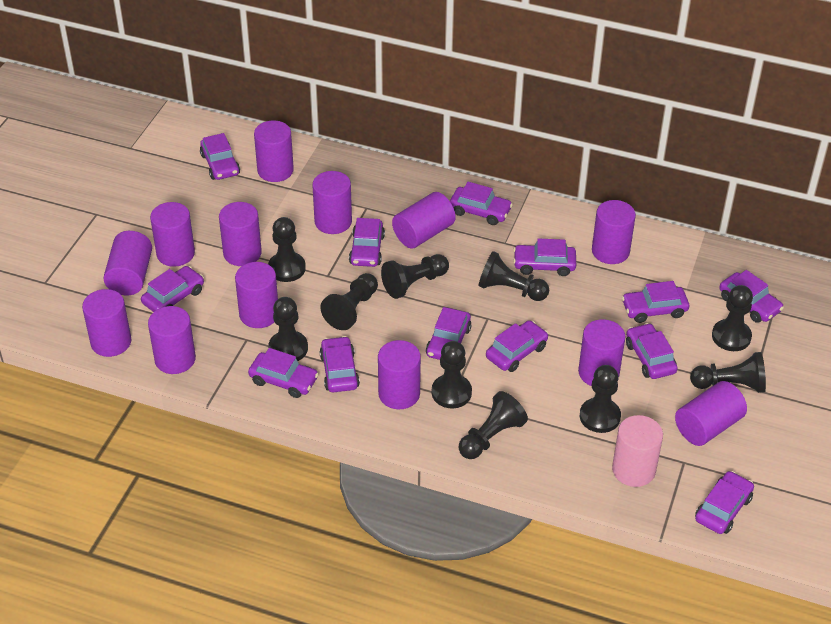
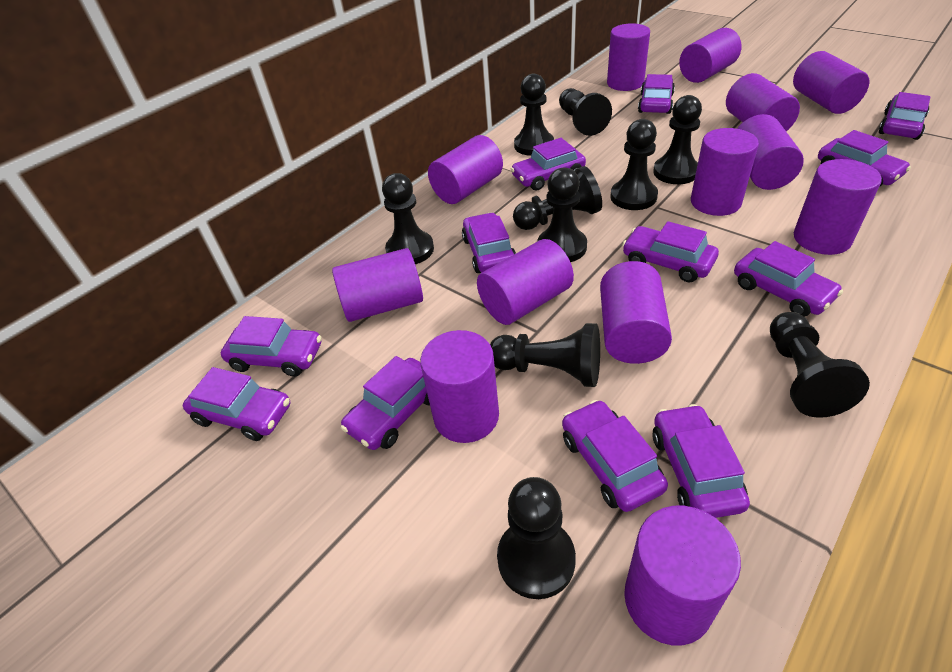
pink cylinder: [612,415,663,487] = 1 -> none = 0
purple car: [141,266,204,312] [200,133,240,180] [248,348,319,398] [319,336,360,392] [349,218,385,267] [426,307,472,360] [450,182,513,225] [486,320,548,372] [513,238,576,276] [622,281,689,323] [626,323,678,379] [695,471,754,534] [719,270,784,323] = 13 -> [183,367,290,441] [221,316,321,377] [341,356,430,450] [462,212,516,273] [511,138,586,191] [562,400,668,512] [622,221,719,282] [638,74,675,114] [652,404,750,518] [734,241,843,317] [818,130,911,187] [879,92,931,140] = 12

